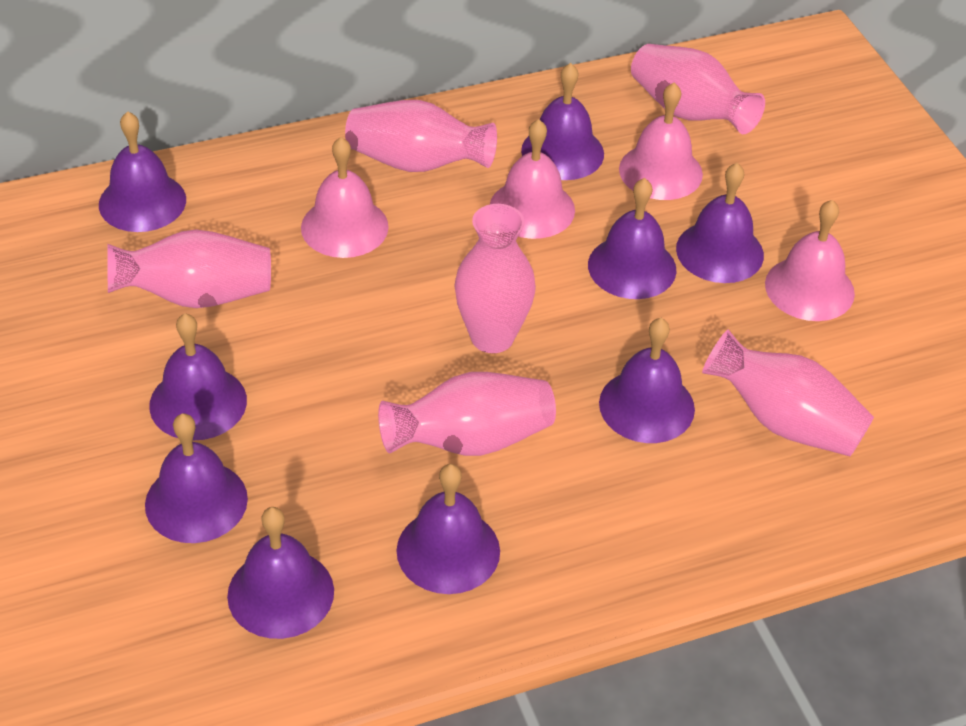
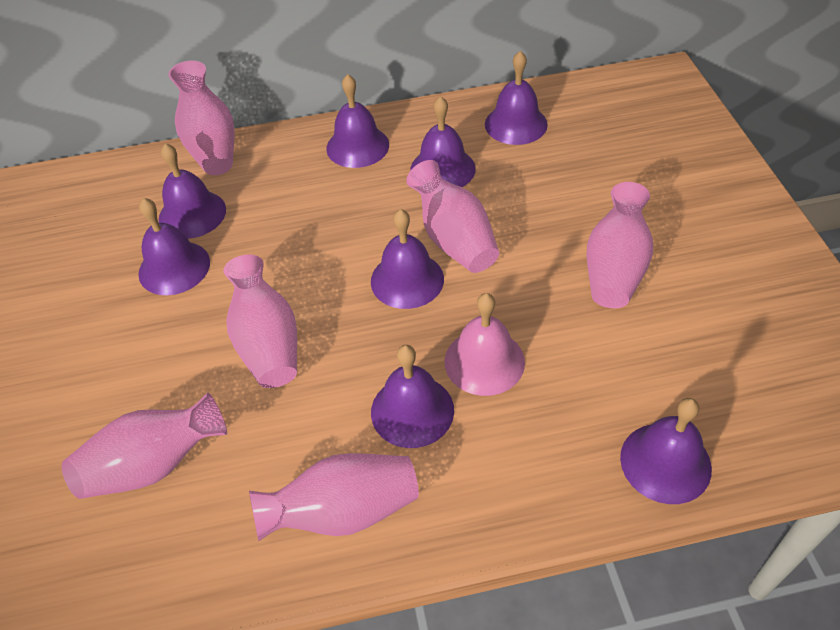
pink bell: [301,137,389,258] [490,119,575,239] [619,83,703,200] [765,200,855,321] = 4 -> [445,293,525,396] = 1
purple bell: [99,111,186,232] [145,414,248,543] [149,314,247,440] [227,507,334,639] [396,464,500,594] [521,63,604,180] [588,178,676,299] [599,318,695,443] [676,163,764,283] = 9 -> [138,198,210,295] [159,143,226,239] [326,74,389,168] [371,209,444,309] [371,345,454,448] [410,96,476,187] [485,51,548,145] [620,398,712,504] = 8

